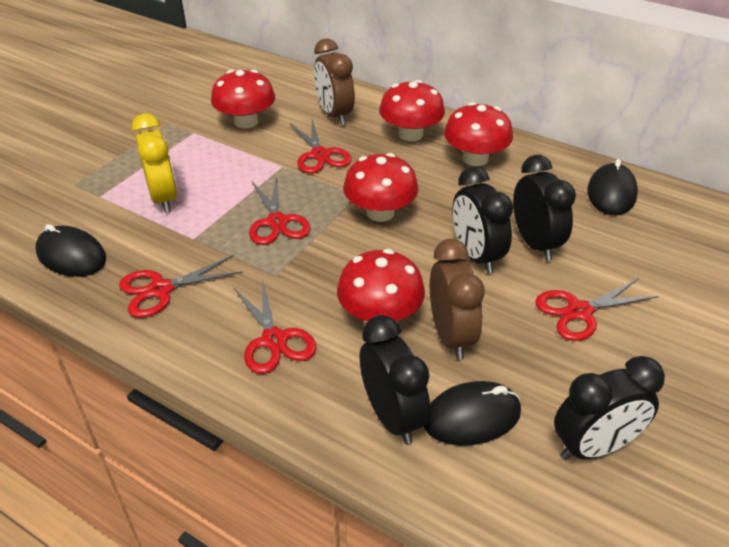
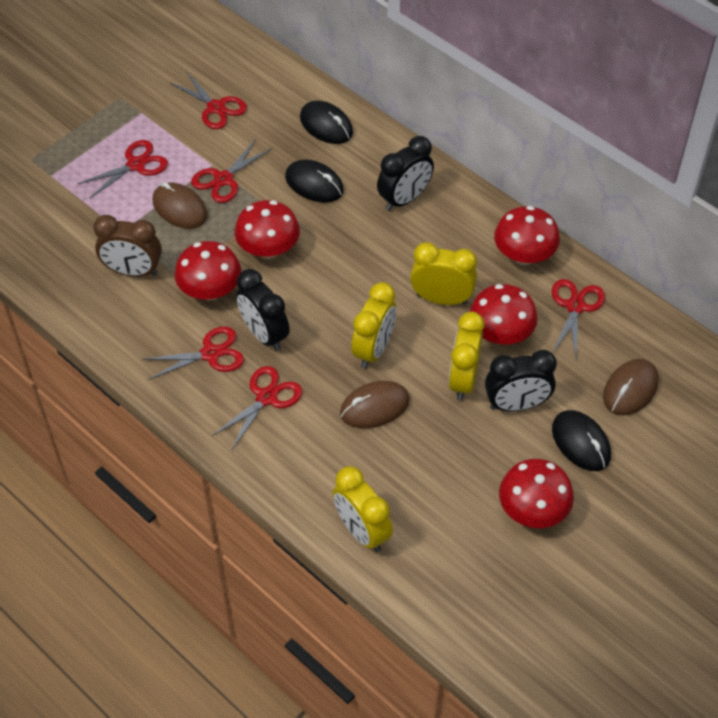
black clock: [360,315,430,444] [452,166,513,274] [513,155,576,261] [554,356,665,460] = 4 -> [236,269,290,351] [377,136,434,211] [485,350,557,412] = 3
brown clock: [314,39,355,125] [430,239,485,360] = 2 -> [93,215,162,277] = 1
brown mouse: none = 0 -> [153,182,207,229] [340,381,410,428] [603,359,659,415] = 3
red scissors: [119,255,243,318] [234,279,316,374] [249,177,311,245] [290,119,352,174] [535,278,659,341] = 5 -> [77,140,168,199] [142,327,244,380] [171,71,247,129] [191,139,273,203] [212,366,302,451] [552,279,605,361] = 6
yellow clock: [132,114,177,213] = 1 -> [333,466,393,552] [351,282,396,368] [410,242,477,305] [448,311,485,401] = 4

